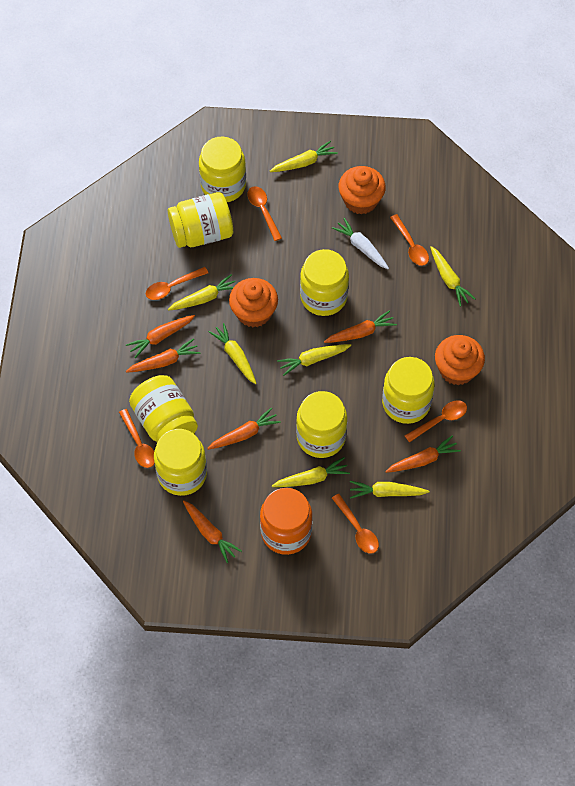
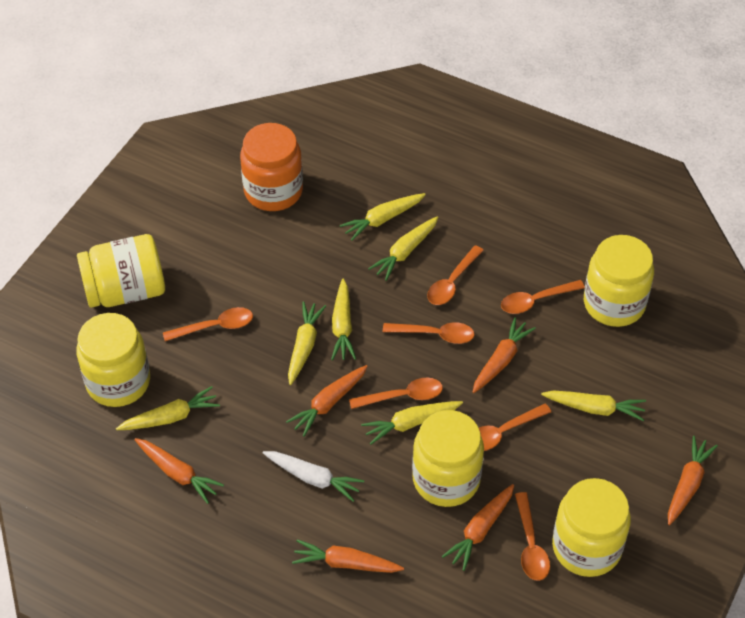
orange cupcake: [229,278,278,327] [339,166,386,215] [435,335,485,385] = 3 -> none = 0
orange spoon: [119,409,154,468] [146,267,208,300] [247,186,282,241] [332,494,379,554] [390,214,429,266] [405,400,467,442] = 6 -> [163,307,253,341] [349,377,443,409] [383,322,475,344] [427,245,484,305] [479,404,551,451] [501,280,585,314] [515,492,550,581] = 7
yellow jar: [129,375,198,442] [154,429,207,496] [168,192,233,248] [199,137,246,202] [296,391,347,458] [300,249,349,316] [382,357,435,424] = 7 -> [76,313,150,407] [77,234,165,308] [412,410,484,507] [552,478,631,577] [584,235,654,327] = 5

